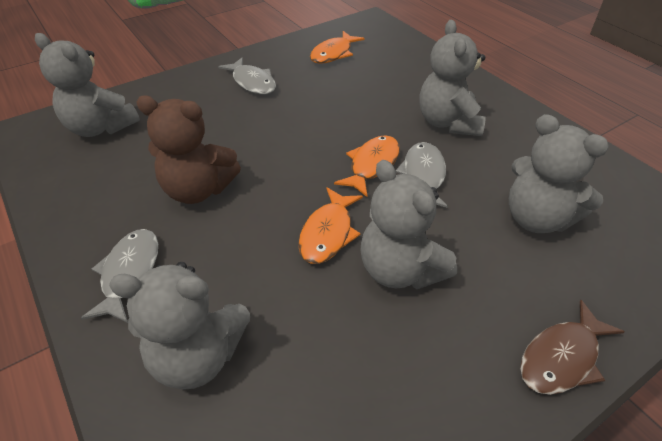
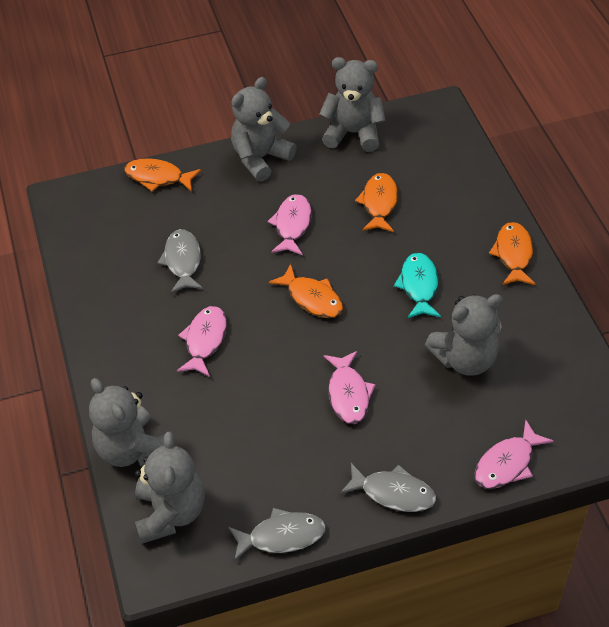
brown fish: [520,300,625,395] = 1 -> none = 0
brown teddy bear: [136,95,241,204] = 1 -> none = 0
orange fish: [298,187,363,264] [310,31,365,64] [334,135,400,197] = 3 -> [124,158,201,192] [269,264,343,318] [355,173,398,232] [489,222,535,285] = 4
pink fish: none = 0 -> [177,306,227,377] [268,194,312,255] [324,351,375,424] [475,420,554,489] = 4
turquoise fish: none = 0 -> [394,253,441,319] = 1

